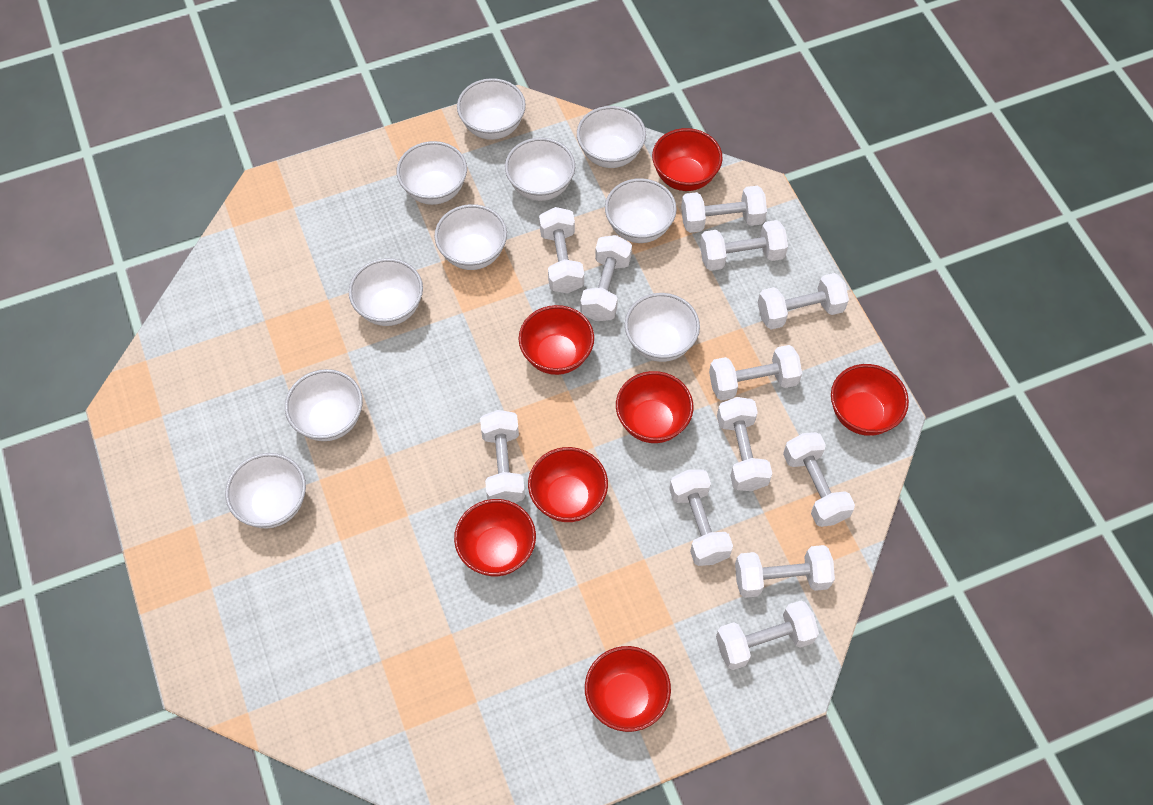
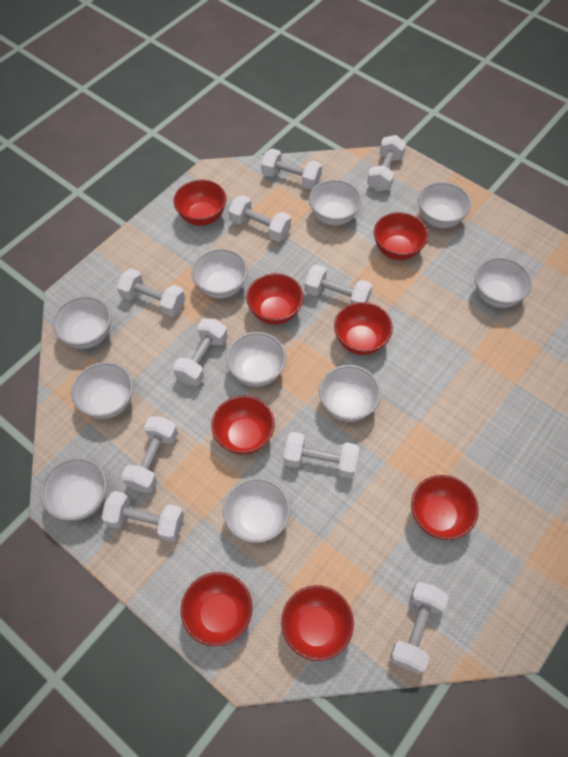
red bowl: [454,499,536,576] [519,305,594,375] [528,447,608,522] [585,646,671,732] [616,371,693,443] [652,128,723,191] [831,364,909,436] = 7 -> [174,180,226,226] [181,572,253,646] [211,396,275,455] [246,273,304,325] [281,585,354,661] [334,302,393,355] [374,212,428,260] [411,475,479,540] = 8
white dumbbell: [480,410,525,503] [539,207,584,294] [580,235,632,321] [669,469,733,566] [681,186,767,233] [700,220,788,271] [709,345,802,401] [716,600,819,670] [717,397,772,491] [735,545,835,598] [758,273,849,330] [783,432,855,527] = 12 -> [102,491,184,542] [117,268,185,317] [122,416,178,493] [173,318,228,386] [228,195,291,242] [261,148,322,190] [283,432,359,479] [304,264,372,304] [367,135,406,192] [390,582,449,674] = 10

